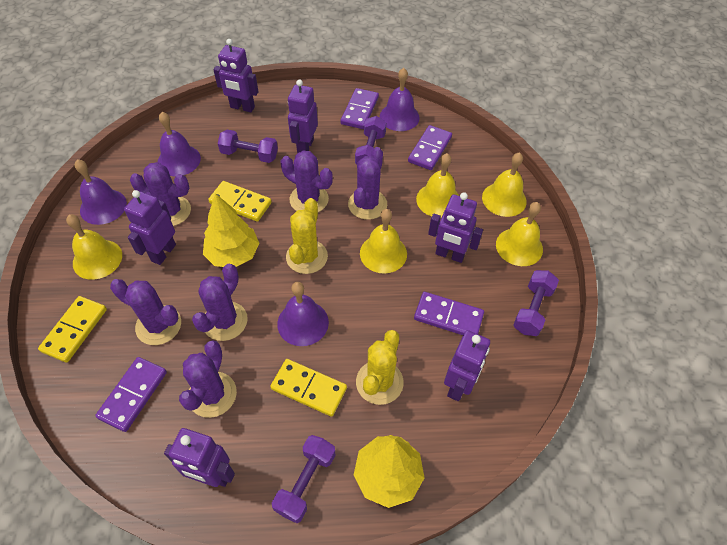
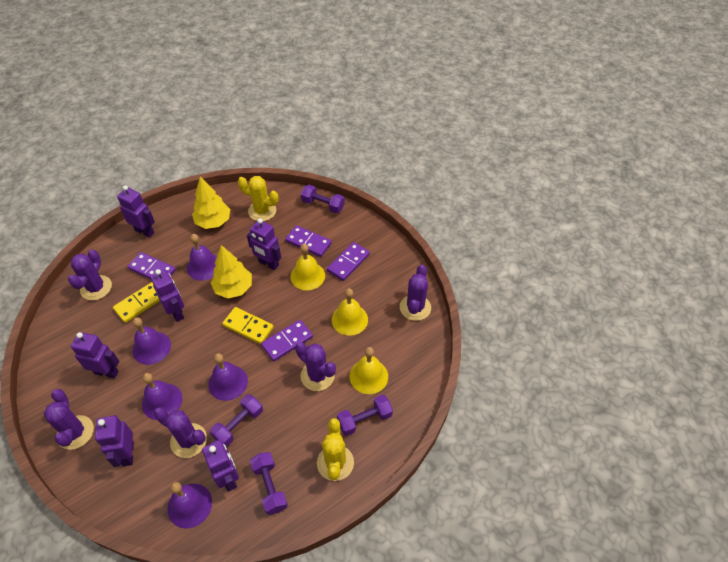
purple bell: [75,159,127,225] [158,112,201,176] [277,282,329,346] [380,68,420,131] = 4 -> [133,317,171,365] [142,373,182,420] [167,482,212,529] [187,234,217,281] [208,353,248,401] = 5
purple cactus: [110,279,181,345] [130,162,191,226] [179,340,237,418] [192,264,248,341] [281,150,333,212] [348,147,387,220] = 6 -> [44,389,94,450] [68,250,112,301] [154,407,207,458] [295,342,336,391] [400,265,431,321] = 5
yellow bell: [66,214,122,280] [360,209,407,274] [416,153,459,218] [482,152,527,217] [496,202,543,266] = 5 -> [290,244,325,290] [332,288,368,335] [350,347,388,394] = 3
yellow domino: [38,296,107,363] [208,181,271,222] [270,359,347,417] = 3 -> [113,282,160,323] [222,307,274,344] = 2

